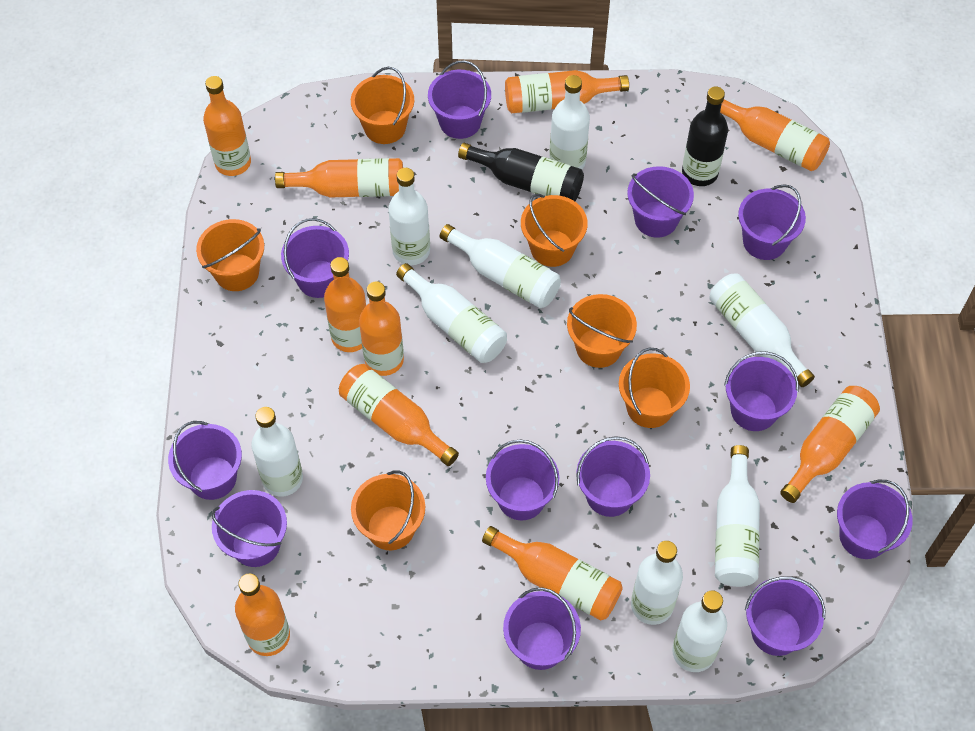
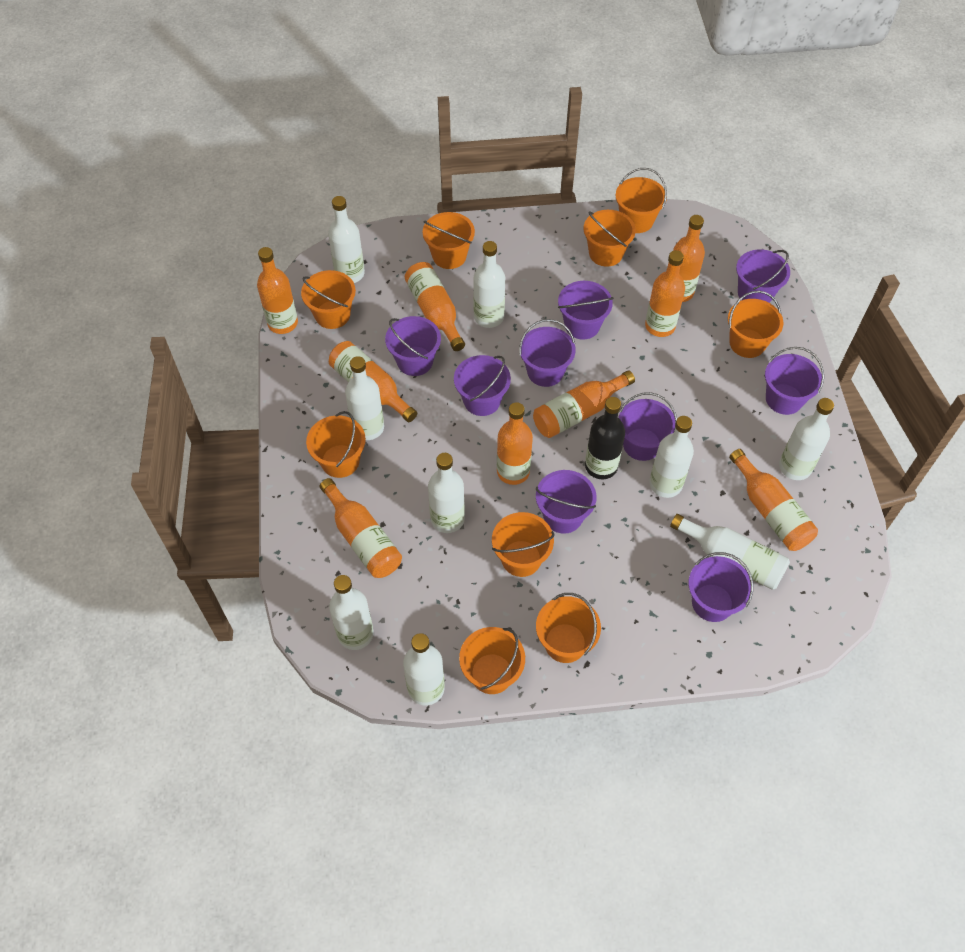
black bottle: [458,143,584,201] [682,87,728,186] = 2 -> [585,397,625,479] = 1
orange bottle: [203,76,251,176] [235,573,290,656] [275,158,403,198] [324,257,366,352] [339,364,459,466] [359,281,404,376] [482,526,623,621] [505,70,629,113] [720,99,830,171] [780,386,880,503] = 10 -> [257,247,298,334] [320,478,402,578] [329,341,417,422] [405,262,465,351] [497,402,533,485] [533,370,635,438] [645,250,685,337] [673,215,705,302] [729,449,818,551] = 9
orange bucket: [196,219,264,291] [351,67,414,144] [351,470,425,550] [521,194,588,267] [567,294,637,368] [619,348,690,428] = 6 -> [301,270,356,329] [306,411,366,478] [423,212,475,269] [459,627,525,694] [492,512,555,577] [536,593,601,663] [584,210,636,267] [615,168,667,233] [728,290,783,358] = 9
purple bucket: [168,421,242,500] [212,490,287,567] [281,218,349,298] [428,60,491,139] [486,439,559,520] [503,587,581,670] [577,436,650,517] [627,166,694,238] [724,351,799,431] [738,184,806,260] [745,576,825,656] [837,480,913,559] = 12 -> [385,316,441,376] [454,355,511,416] [519,319,576,387] [536,470,596,534] [558,281,614,340] [618,392,677,461] [689,552,753,622] [736,249,790,303] [765,347,824,415] = 9

